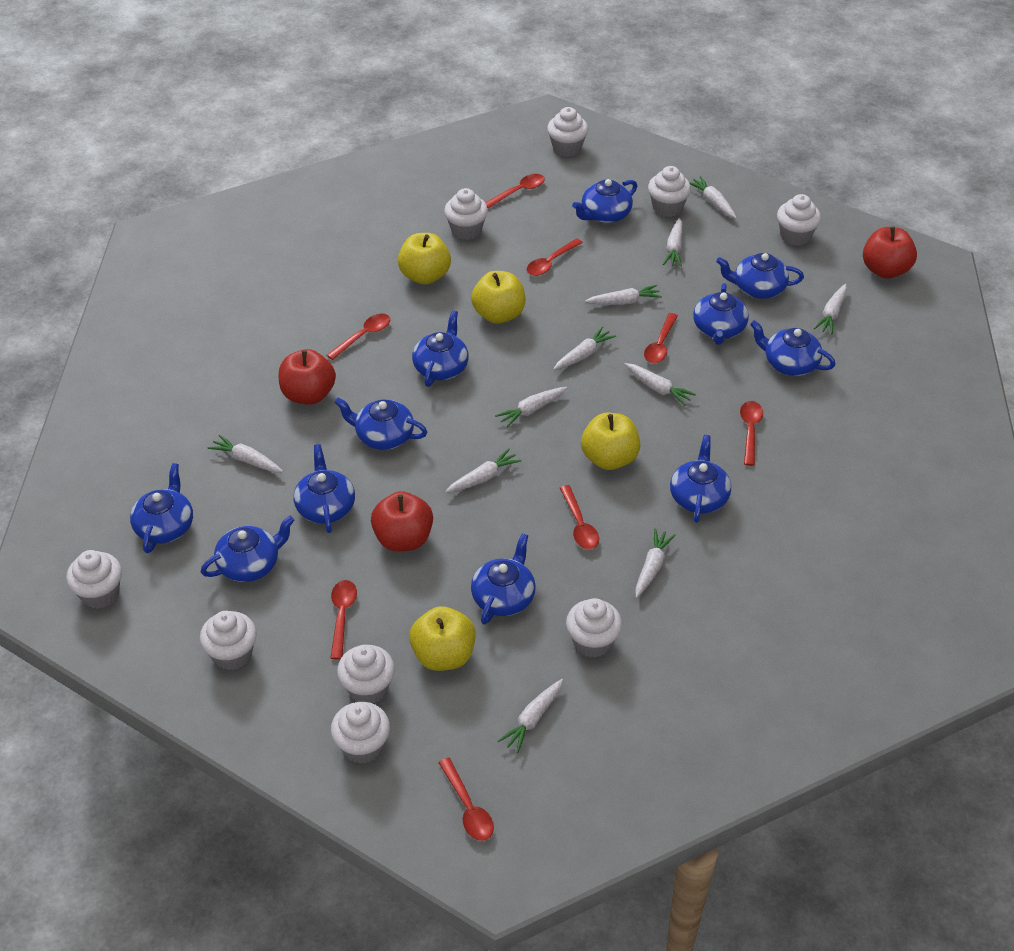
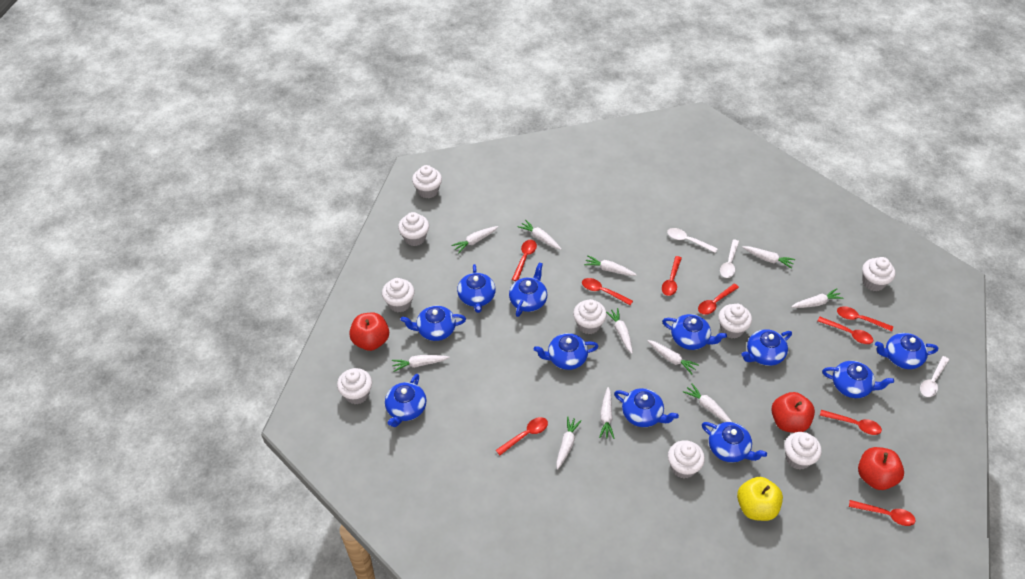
red spoon: [327,314,390,360] [330,580,357,660] [438,758,494,841] [485,174,545,208] [527,238,583,276] [560,485,599,549] [644,313,678,363] [740,401,763,466] = 8 -> [496,417,548,455] [512,240,537,281] [582,278,633,305] [662,256,682,296] [698,284,739,315] [817,317,873,344] [820,410,882,435] [837,306,893,331] [849,500,916,526] = 9
white spoon: none = 0 -> [667,228,718,253] [720,239,739,278] [920,356,949,397] = 3
yellow apple: [398,233,451,285] [409,606,476,671] [471,271,525,324] [581,413,640,470] = 4 -> [737,477,783,521] = 1

